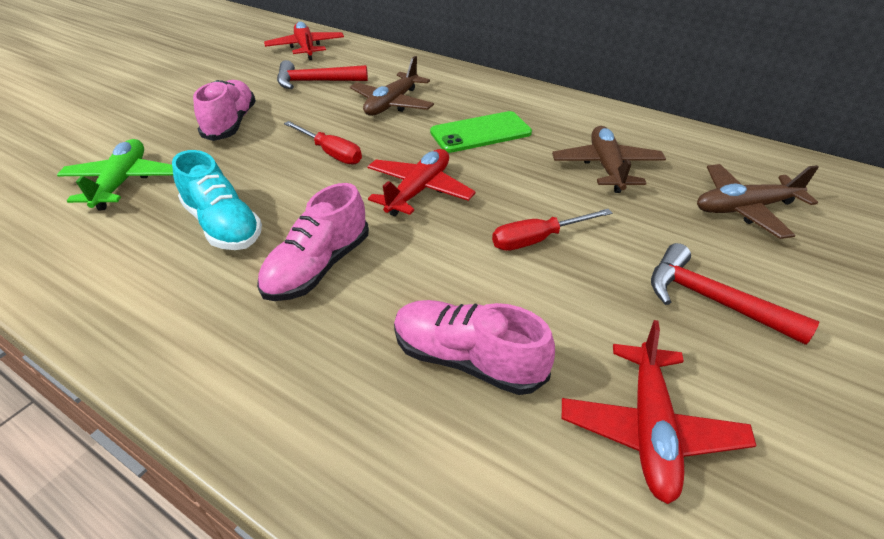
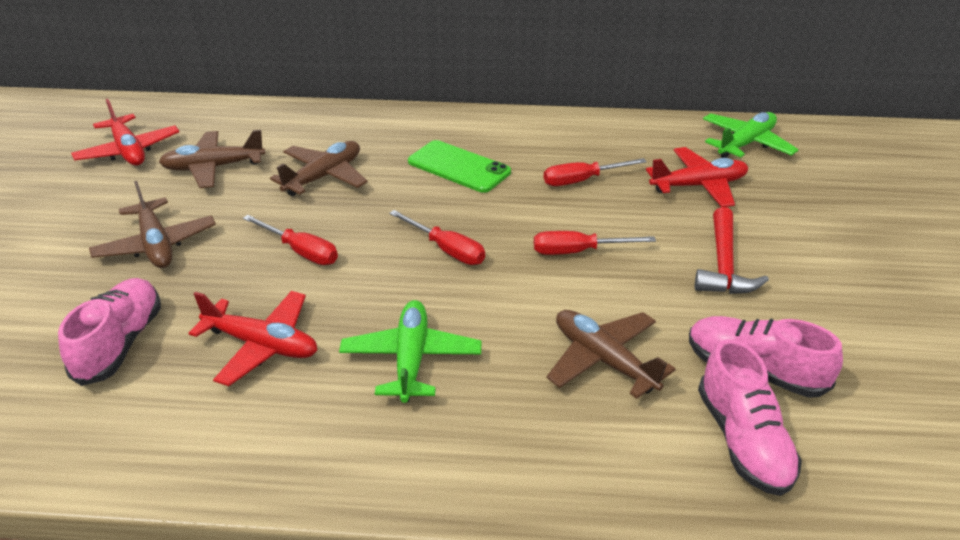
brown plane: [350,56,434,116] [552,126,666,193] [697,164,819,239] = 3 -> [89,181,216,268] [159,130,266,188] [270,141,368,196] [546,310,676,399] = 4
green plane: [57,139,173,210] = 1 -> [339,300,481,403] [703,112,799,158] = 2
red hammer: [277,60,368,89] [651,243,819,345] = 2 -> [695,207,769,294] = 1
red screwdriver: [284,121,362,165] [492,209,612,251] = 2 -> [243,215,338,265] [389,210,485,265] [534,231,656,255] [544,158,647,186] = 4
turquoise shoe: [172,150,262,250] = 1 -> none = 0

